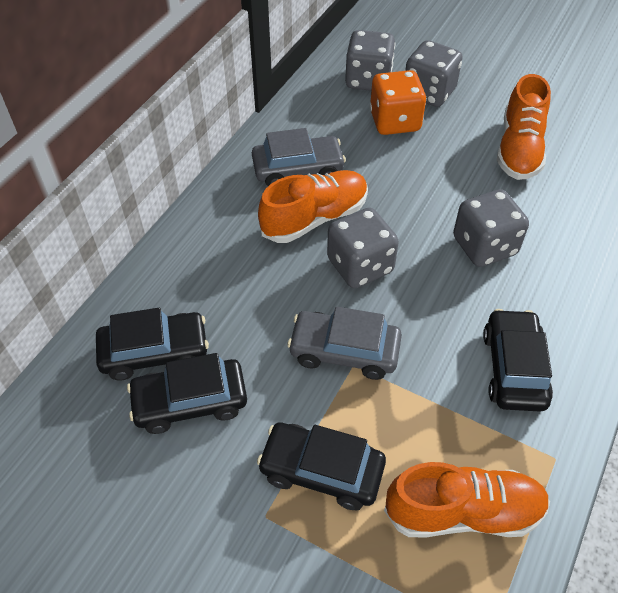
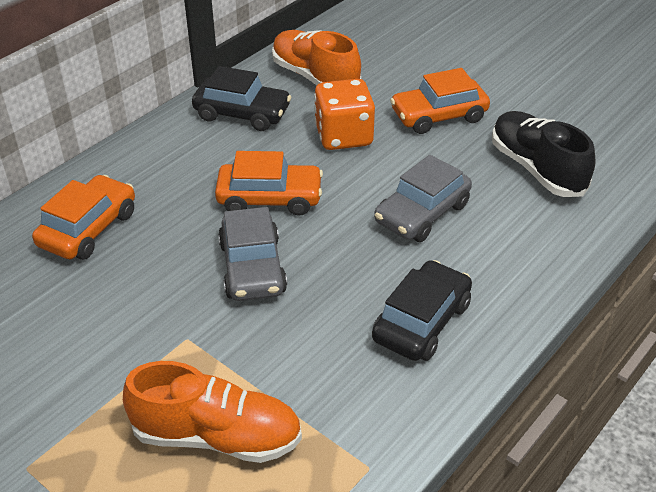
black car: [96,308,209,381] [127,353,247,434] [257,422,386,510] [483,309,553,412] = 4 -> [192,66,291,131] [372,260,472,361] = 2
black shoe: none = 0 -> [492,111,596,197] = 1
grey dice: [327,208,399,288] [345,30,395,91] [405,40,463,107] [453,189,529,267] = 4 -> none = 0
orange car: none = 0 -> [32,175,135,260] [215,151,323,216] [390,68,490,134] = 3
orange shoe: [258,170,368,243] [384,462,550,537] [497,74,551,180] = 3 -> [123,361,302,463] [272,30,361,85] = 2

